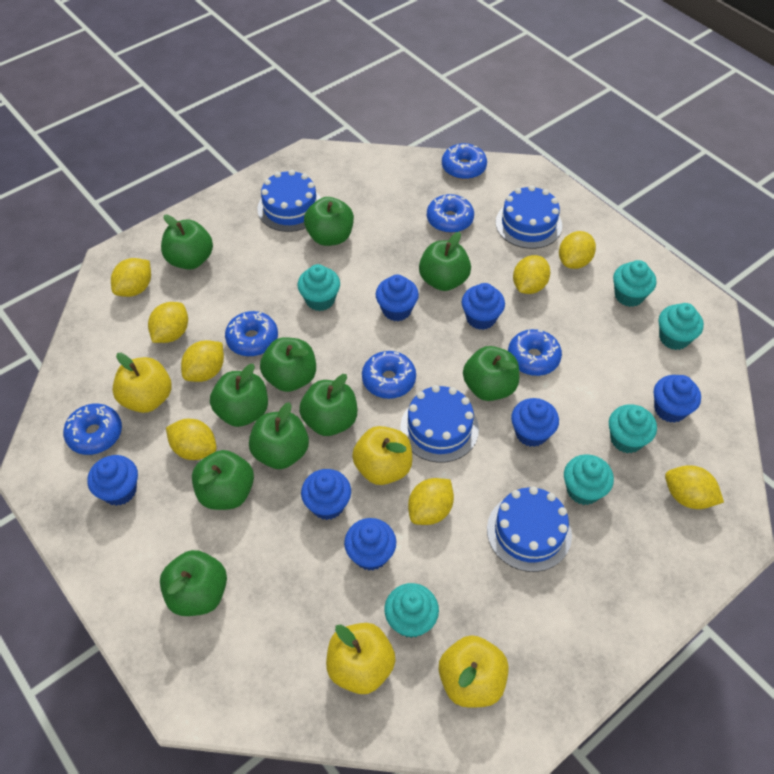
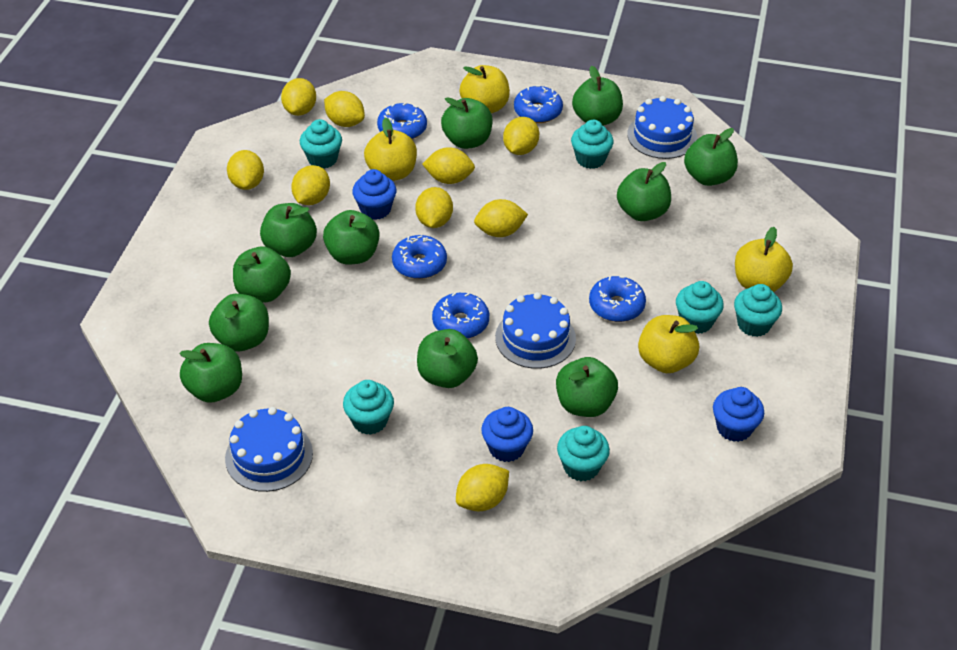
blue cake: [257,170,321,232] [400,385,479,463] [487,486,572,572] [496,185,562,249] = 4 -> [225,407,313,492] [495,292,576,369] [627,96,697,159] = 3
blue cupcake: [87,455,138,506] [301,469,351,520] [344,518,396,571] [376,274,419,321] [462,283,505,330] [511,398,559,447] [654,375,701,423] = 7 -> [352,169,397,220] [481,407,533,462] [713,387,764,442] = 3
blue donut: [63,404,122,455] [225,311,278,356] [362,351,416,399] [427,194,474,233] [442,143,487,180] [508,329,562,376] = 6 -> [377,102,427,139] [392,235,447,279] [432,293,489,339] [514,85,563,123] [589,276,646,322] = 5
green apple: [160,550,227,616] [161,214,213,270] [192,450,254,510] [210,364,268,427] [249,402,309,469] [260,337,316,392] [299,374,357,436] [304,197,354,246] [419,232,471,291] [463,346,519,401] = 10 -> [179,343,242,403] [209,294,269,351] [233,246,291,302] [260,203,317,257] [323,210,380,265] [417,329,478,388] [441,97,493,149] [556,357,618,417] [572,66,623,126] [617,162,671,221] [684,128,738,186] = 11
yellow lemon: [111,258,151,297] [148,302,188,343] [166,419,217,460] [181,340,224,382] [408,478,454,525] [513,255,550,294] [559,231,596,269] [665,465,724,509] = 8 -> [227,150,264,190] [281,78,316,116] [291,165,330,205] [324,91,365,127] [415,187,453,228] [422,147,475,184] [456,464,509,512] [474,199,528,237] [503,117,539,155] = 9

